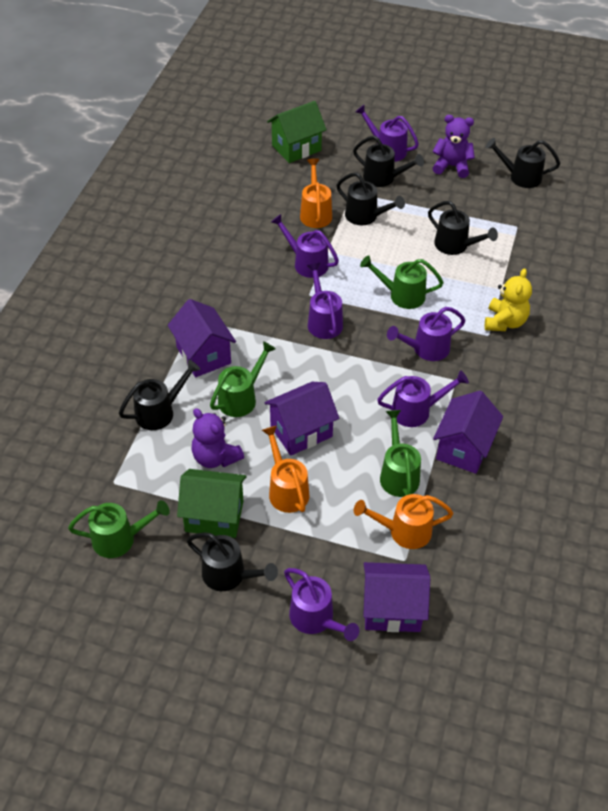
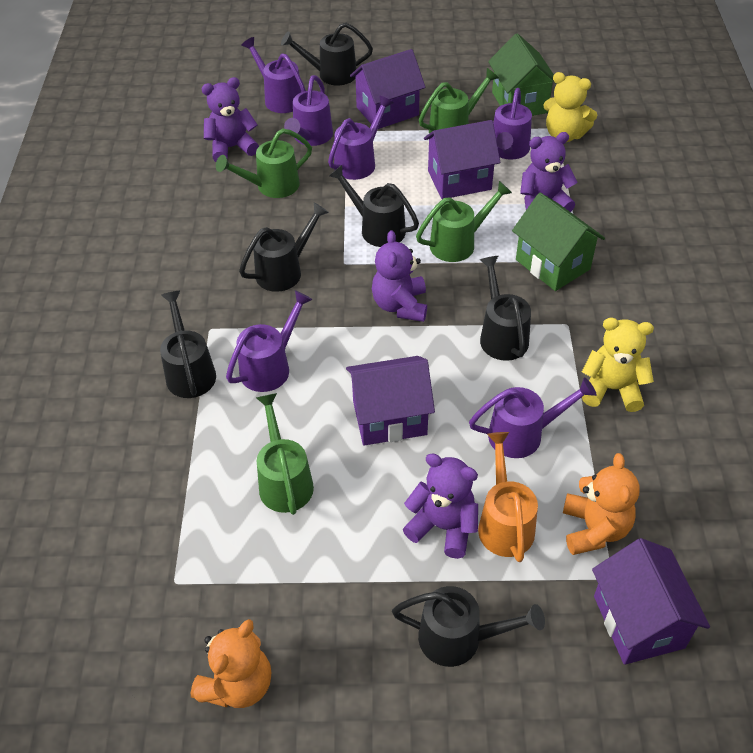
orange teddy bear: none = 0 -> [191,619,271,708] [563,453,640,555] = 2
orange watering can: [262,426,310,513] [300,158,332,228] [354,494,453,549] = 3 -> [478,432,538,562] = 1
purple teddy bear: [192,408,244,468] [433,115,475,178] = 2 -> [201,77,259,162] [372,230,427,322] [403,453,478,559] [520,132,578,212] = 4
yellow teddy bear: [485,268,532,331] = 1 -> [543,72,597,142] [582,318,654,412] = 2

